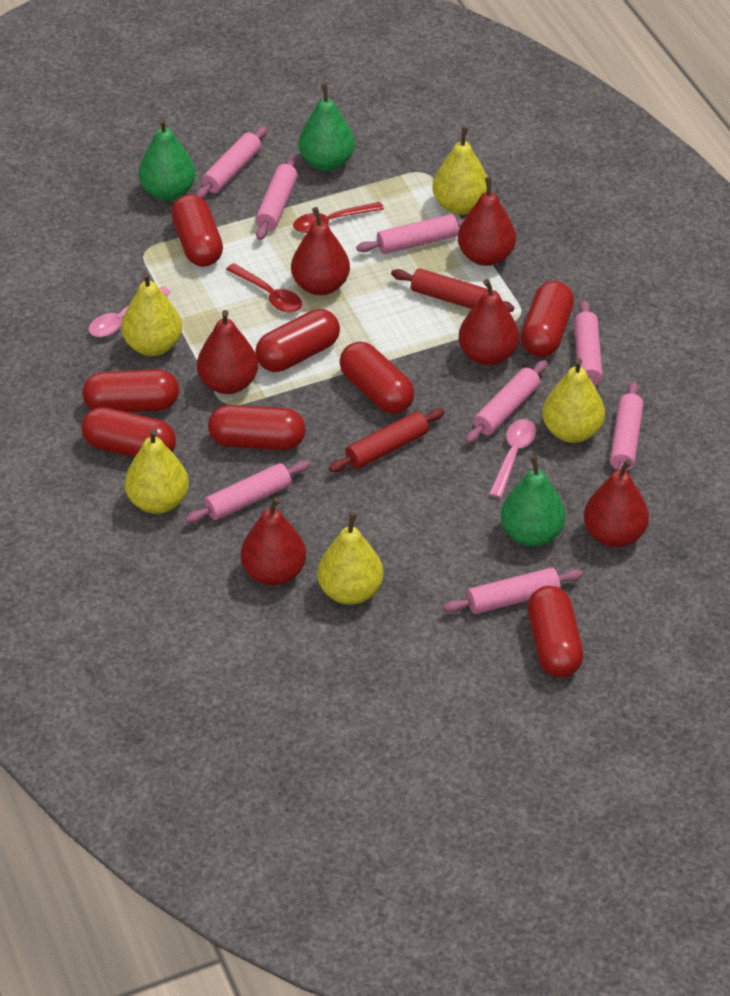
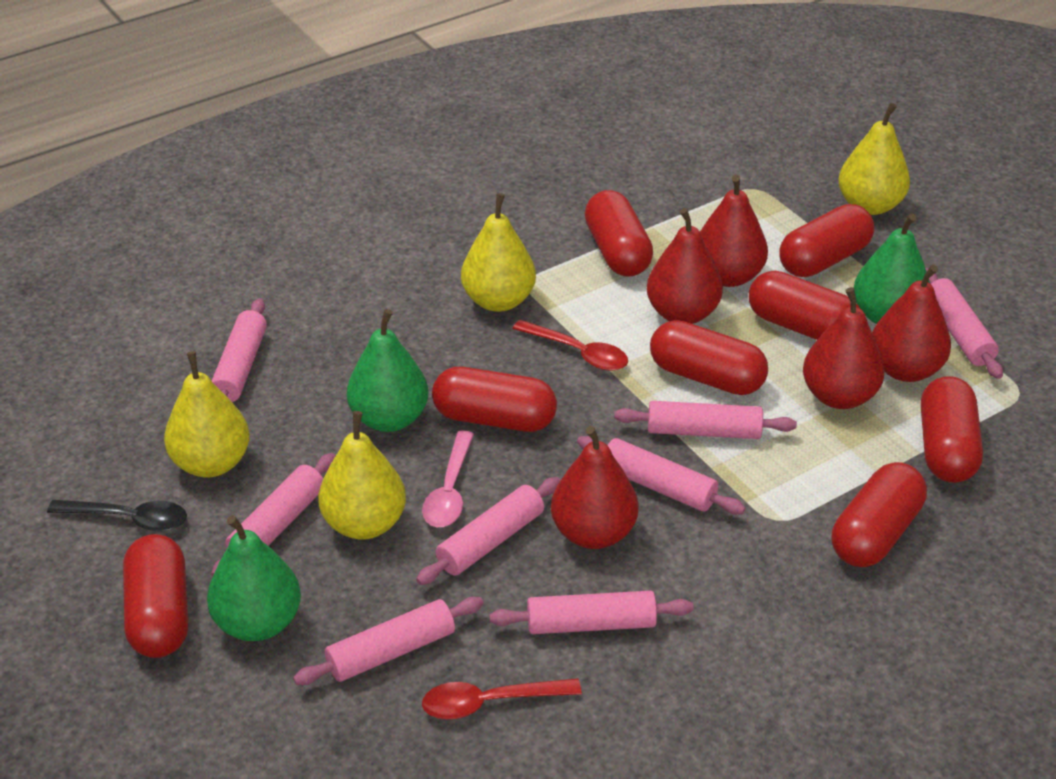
black spoon: none = 0 -> [47,500,187,532] = 1
pink spoon: [88,286,171,337] [489,419,536,498] = 2 -> [422,430,474,527] = 1
red pear: [197,310,258,394] [241,497,306,586] [291,207,350,295] [458,177,516,266] [459,279,519,366] [584,459,649,547] = 6 -> [551,426,638,549] [647,208,723,324] [700,175,768,287] [803,287,885,409] [872,265,951,382] = 5
red rolling pin: [329,408,445,472] [391,268,514,312] = 2 -> none = 0
yellow pear: [121,272,182,356] [125,429,189,514] [317,512,383,605] [432,127,487,215] [542,358,605,443] = 5 -> [164,351,250,477] [318,411,406,540] [461,193,536,312] [838,103,910,215] = 4

